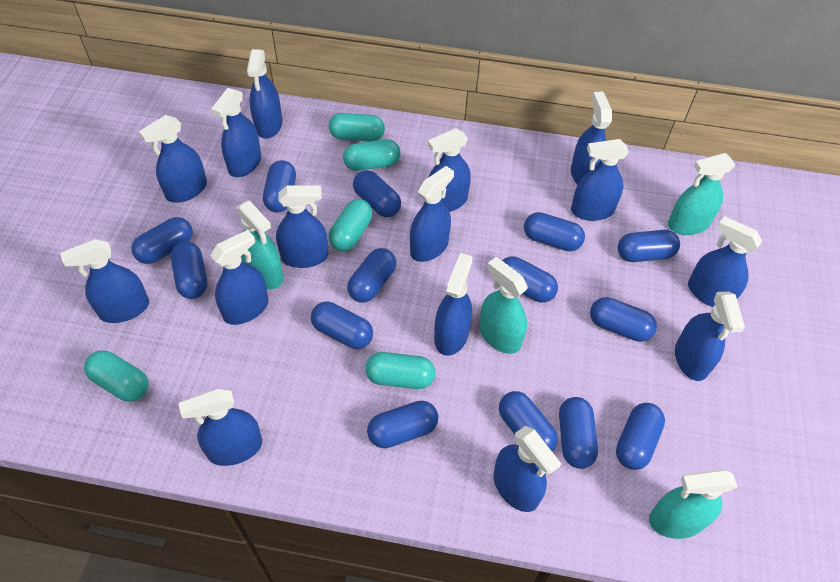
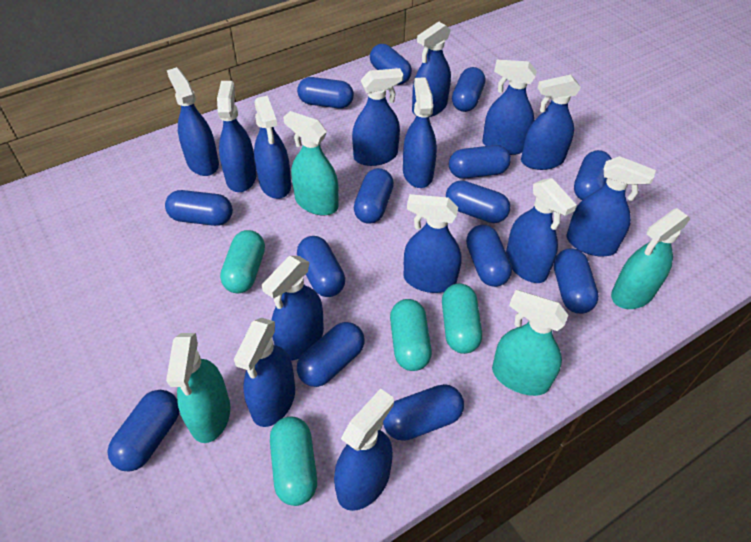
blue spray bottle: [60,239,149,323] [138,115,207,203] [178,388,262,466] [210,230,269,325] [211,88,261,177] [247,49,282,139] [276,185,328,268] [410,166,454,262] [428,128,471,212] [434,253,473,356] [493,426,561,512] [571,91,612,185] [571,139,629,221] [675,291,745,381] [688,216,762,307] = 15 -> [167,67,219,176] [217,81,257,192] [234,318,295,427] [254,96,291,199] [262,256,324,361] [334,389,394,511] [352,68,403,166] [403,77,437,188] [404,194,461,293] [412,21,451,117] [483,60,537,155] [506,178,577,283] [521,74,581,170] [566,156,656,257] = 14
turquoise capsule: [84,350,149,402] [329,113,385,142] [329,199,373,251] [343,139,401,171] [365,352,435,389] = 5 -> [220,230,265,293] [270,417,317,506] [390,299,432,371] [442,283,482,354] = 4

